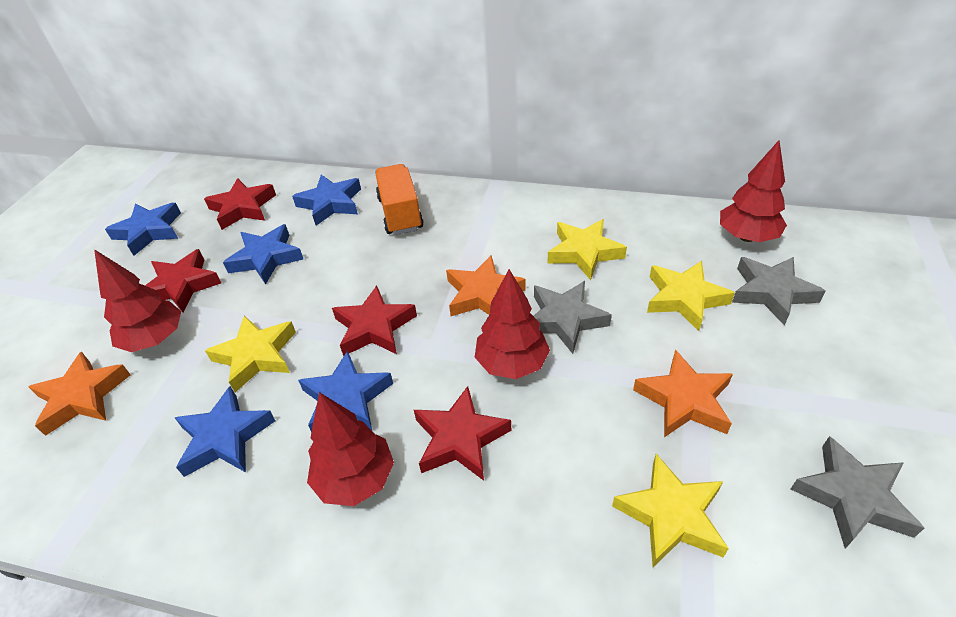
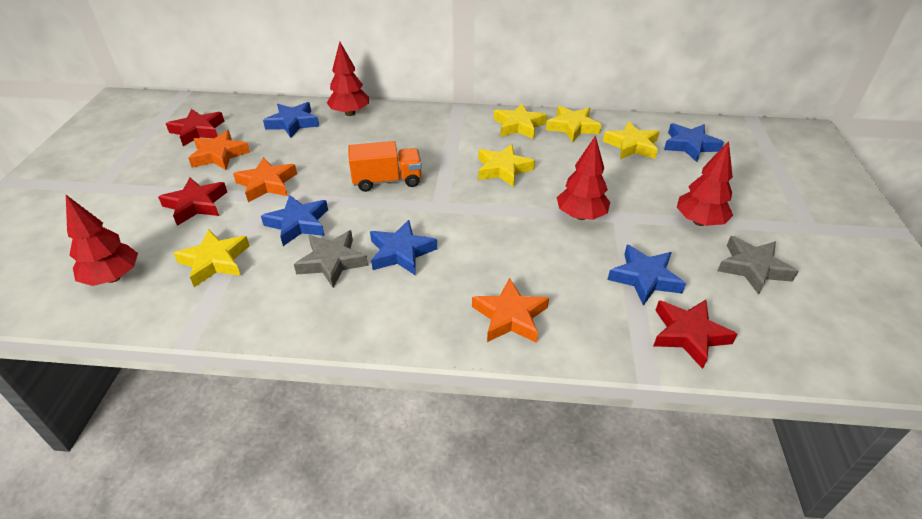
grey star: [533,281,612,354] [732,257,826,325] [791,436,924,548] = 3 -> [294,230,368,288] [718,236,798,295] = 2
red star: [145,249,221,312] [204,178,276,230] [332,285,417,356] [414,386,511,481] = 4 -> [158,177,227,226] [166,109,225,146] [653,300,738,369] = 3
yellow star: [205,316,296,392] [547,219,627,280] [612,454,729,567] [647,261,735,331] = 4 -> [173,229,250,287] [478,144,535,187] [494,103,547,139] [546,106,601,142] [603,121,660,159] = 5

